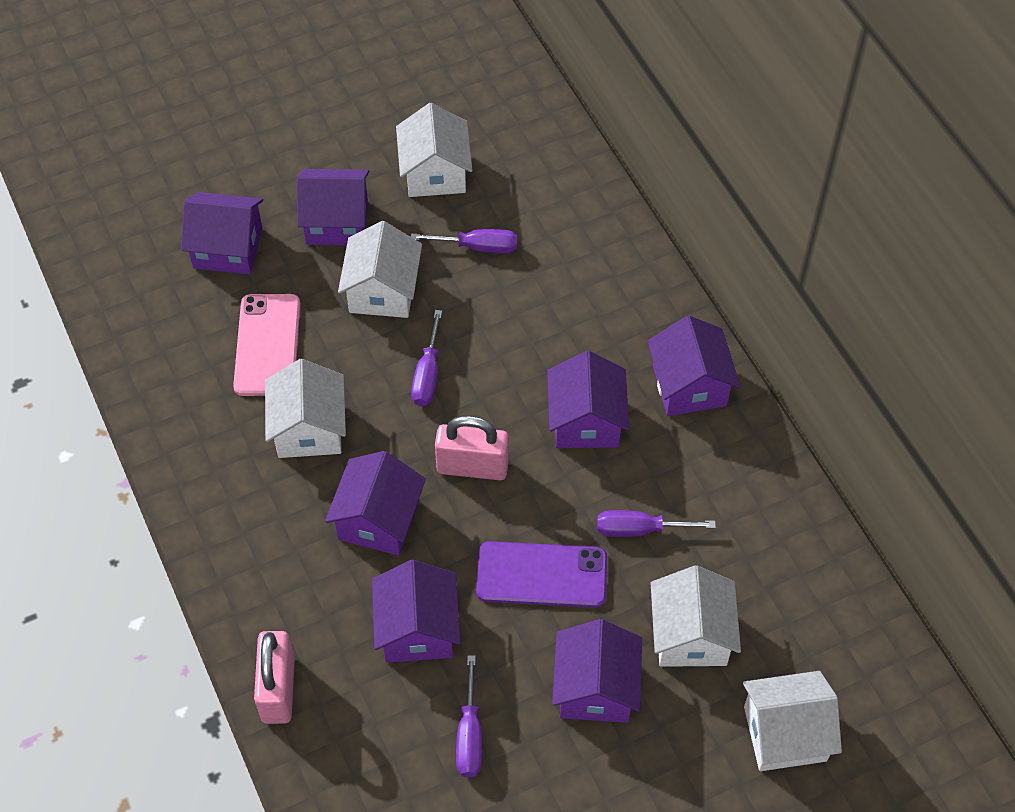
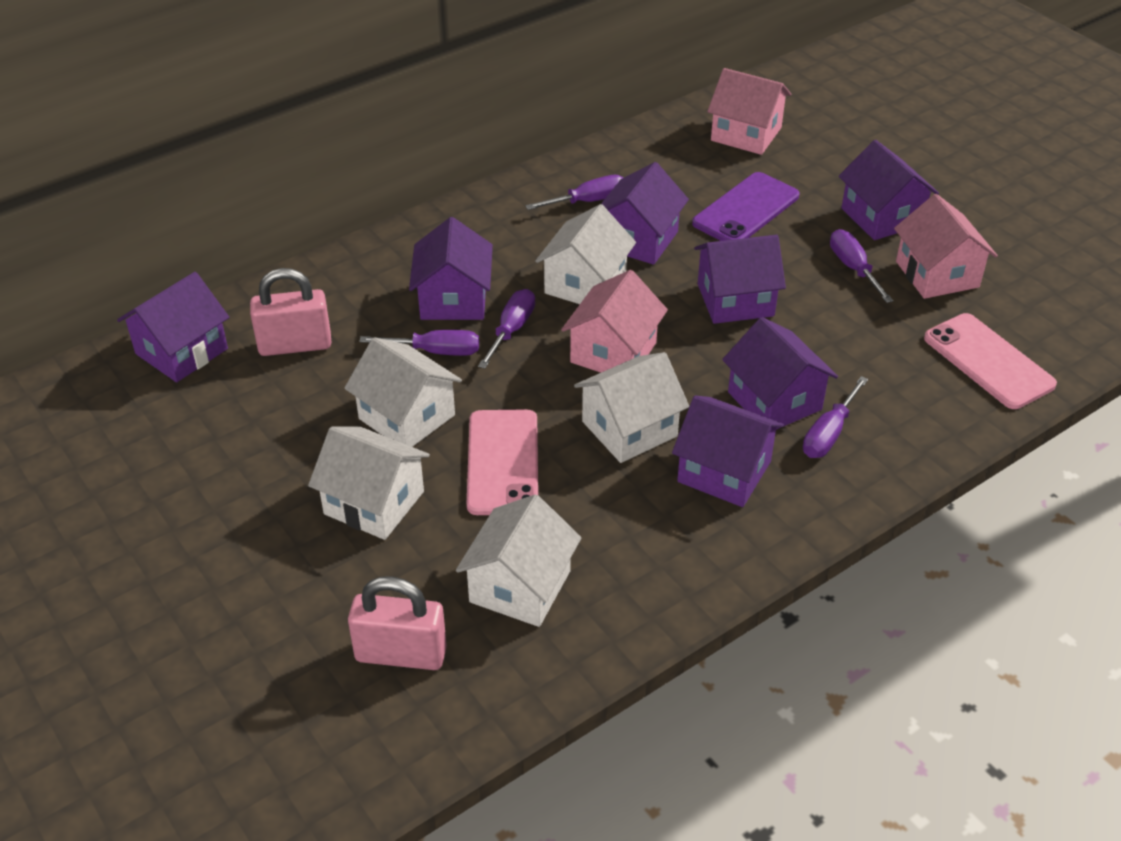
pink house: none = 0 -> [561,270,668,373] [707,68,792,155] [894,194,998,299] = 3
pink phone: [233,294,300,396] = 1 -> [467,409,538,515] [924,313,1057,409] = 2
purple screwdriver: [411,229,517,253] [411,310,442,406] [456,655,482,778] [597,510,716,537] = 4 -> [359,330,479,356] [478,289,535,369] [525,175,624,210] [803,376,868,458] [830,229,893,303] = 5

